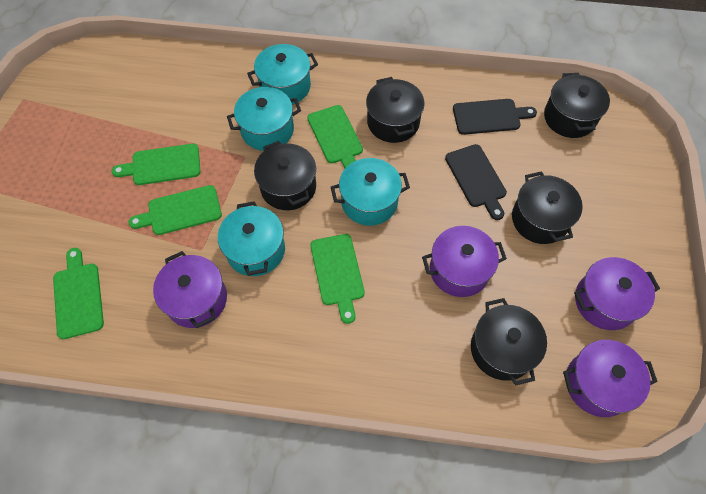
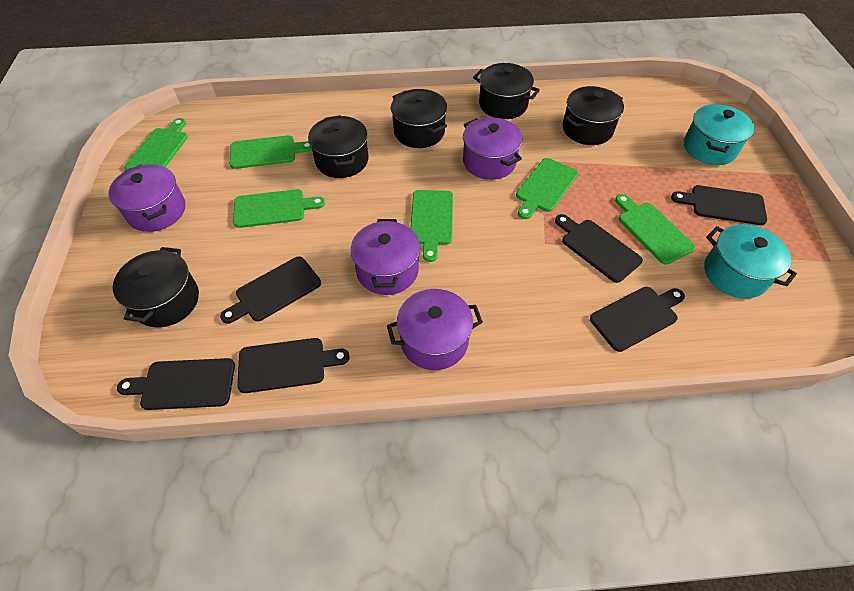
black cutting board: [445,144,507,220] [453,99,537,135] = 2 -> [117,358,235,410] [220,256,321,324] [237,338,350,393] [555,214,643,283] [590,287,685,352] [671,185,767,225] = 6
green cutting board: [53,248,104,339] [112,144,200,185] [129,185,222,235] [307,105,363,168] [310,234,365,324] = 5 -> [124,118,188,170] [230,135,312,169] [233,189,325,228] [410,190,453,262] [516,158,578,219] [615,194,695,264] = 6
turquoise pot: [218,201,285,276] [227,87,301,151] [247,44,318,104] [331,158,410,226] = 4 -> [684,104,754,165] [704,224,797,299] = 2

